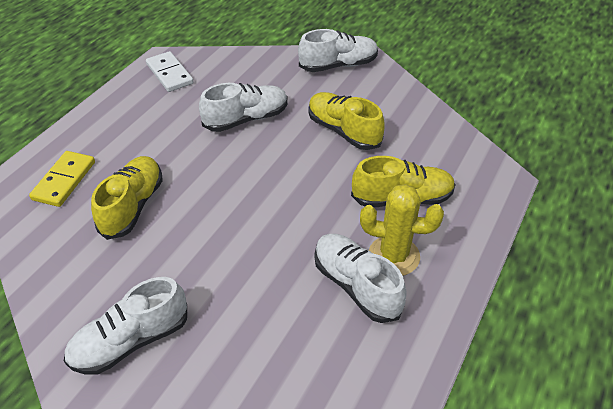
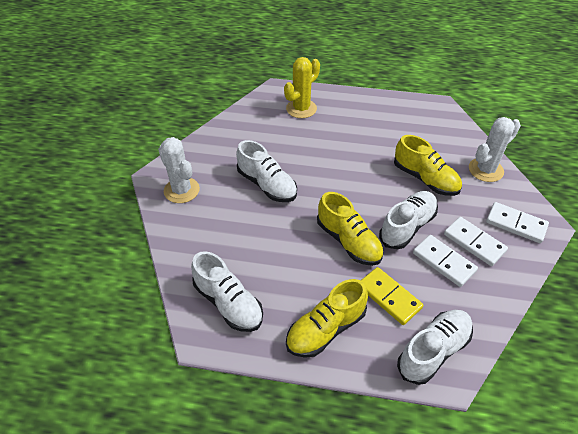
white cactus: none = 0 -> [158,137,200,203] [469,117,521,182] = 2
white domino: [146,51,193,92] = 1 -> [413,235,478,287] [444,217,508,266] [486,202,549,243] = 3

